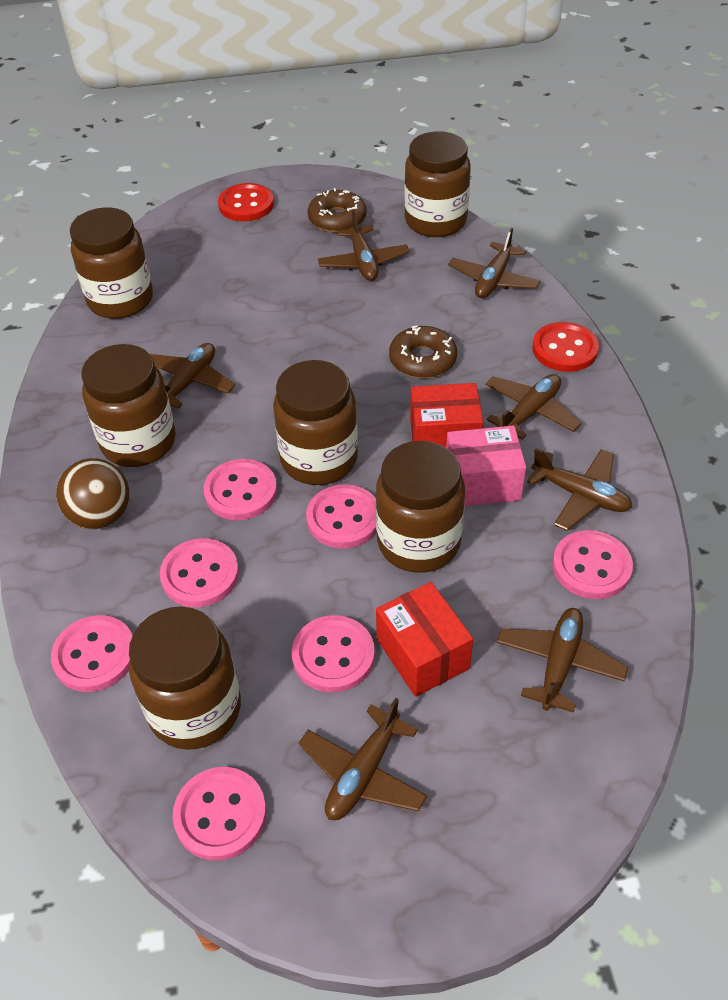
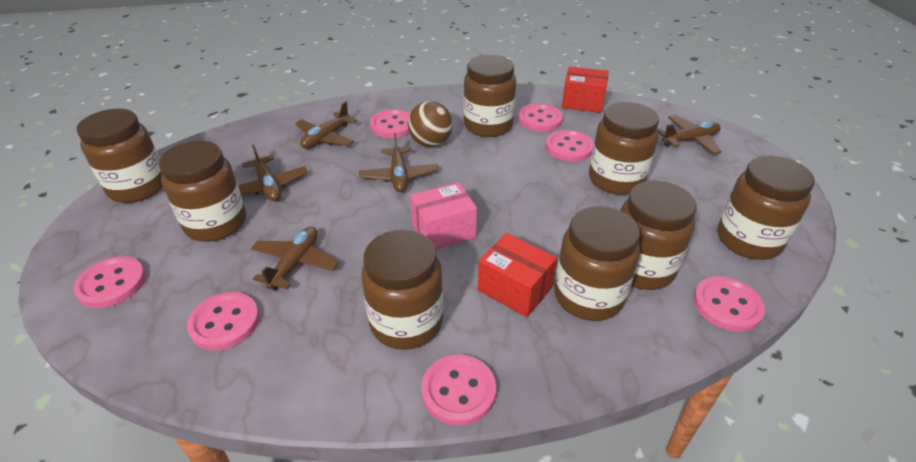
brown donut: [308,188,367,233] [389,326,457,378] = 2 -> none = 0
brown jar: [70,208,153,319] [81,344,176,467] [129,607,241,750] [273,360,358,485] [376,441,465,573] [404,131,471,237] = 6 -> [76,109,163,203] [159,141,246,242] [361,230,443,350] [463,55,516,137] [554,206,640,321] [589,102,659,195] [620,181,697,290] [717,156,815,260] = 8
brown plane: [150,343,235,409] [299,698,427,820] [318,210,410,281] [448,228,541,298] [485,374,581,440] [497,608,628,713] [527,448,632,531] = 7 -> [238,144,308,201] [251,226,339,291] [295,102,357,149] [359,133,438,192] [658,115,722,155] = 5
red button: [218,183,274,221] [532,322,599,372] = 2 -> none = 0

